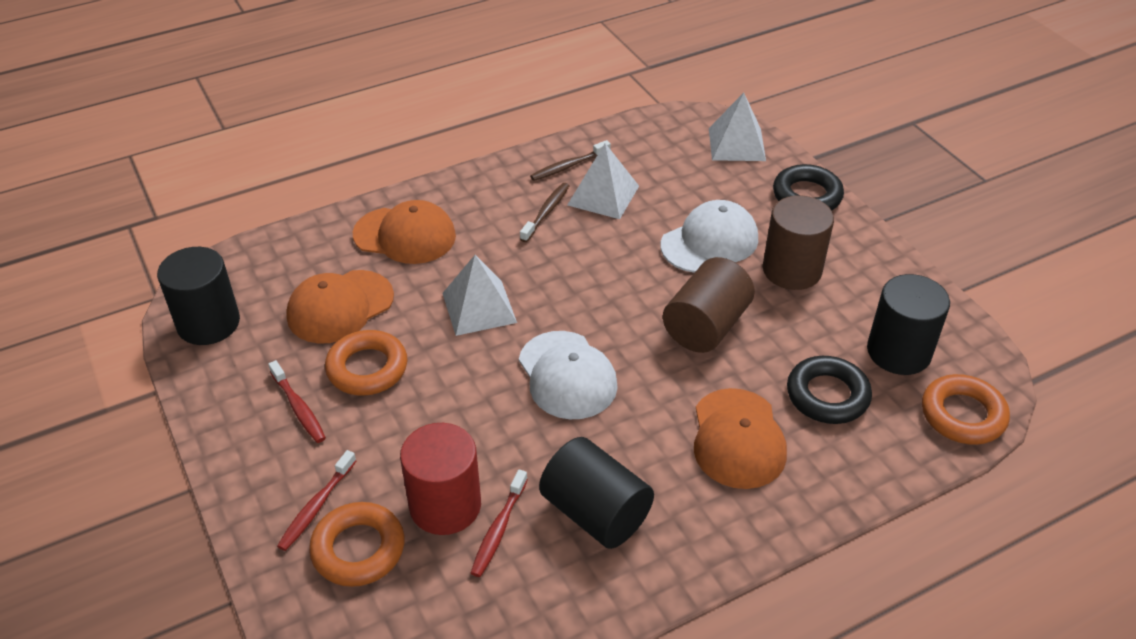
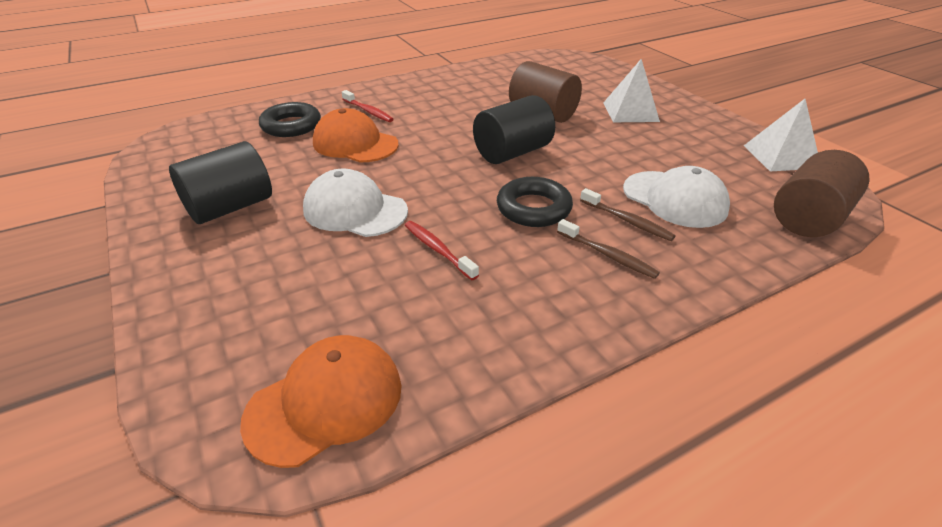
black cylinder: [157,247,240,345] [539,437,654,549] [867,274,950,375] = 3 -> [169,141,272,224] [473,95,555,164] = 2
orange cap: [286,270,394,344] [353,200,456,264] [694,388,787,489] = 3 -> [240,335,402,468] [313,108,399,162] = 2
orange ring: [309,502,405,587] [325,330,407,396] [922,374,1010,445] = 3 -> none = 0
red cylinder: [400,423,481,535] = 1 -> none = 0
red toothbrush: [268,360,326,443] [277,450,356,551] [471,469,528,577] = 3 -> [342,90,394,122] [405,221,479,280] = 2
white pyramid: [442,255,517,336] [567,143,639,219] [709,93,766,161] = 3 -> [603,59,660,122] [744,99,818,171] = 2

